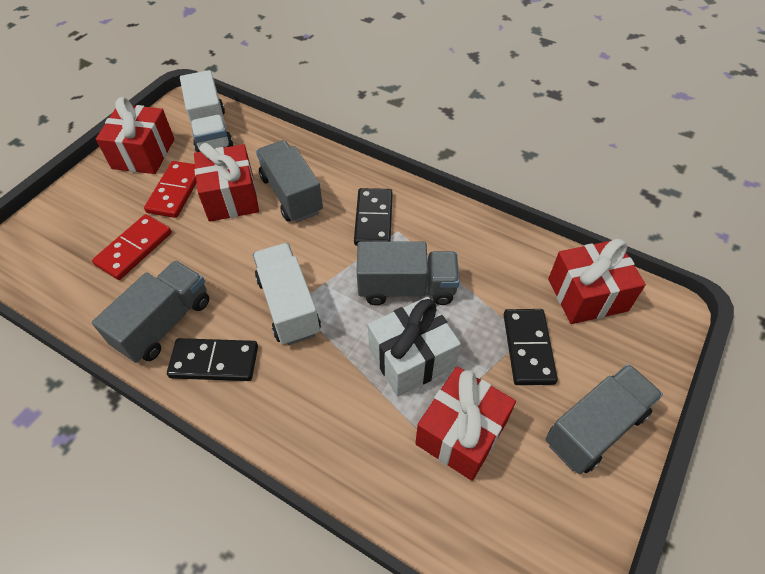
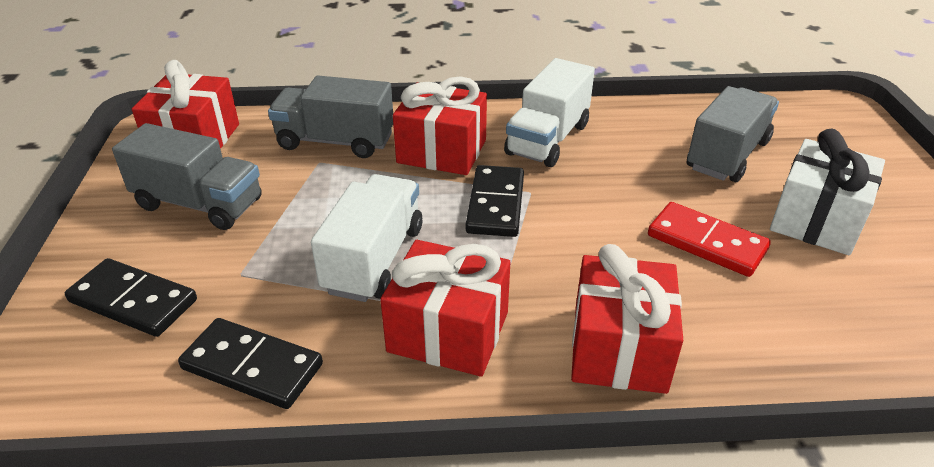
grey truck: [92,261,209,363] [256,140,323,222] [357,241,460,305] [545,364,663,474] = 4 -> [112,123,262,230] [268,76,393,158] [687,86,779,182] = 3
red domino: [92,214,172,280] [144,161,197,218] = 2 -> [648,202,771,277] = 1

